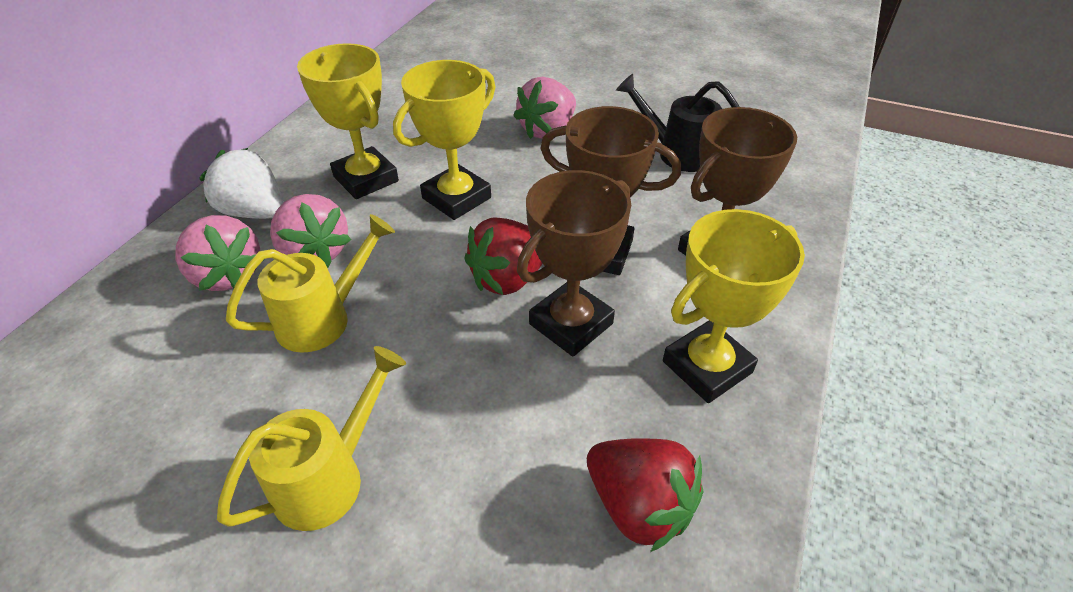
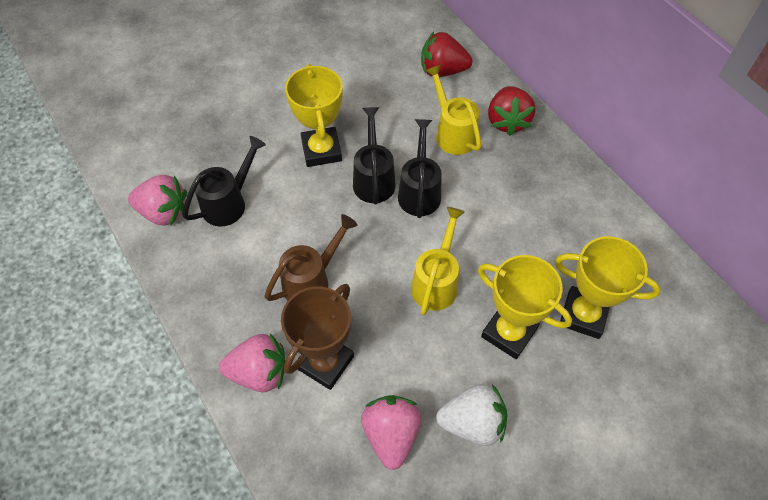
black watering can: [616,74,739,172] = 1 -> [183,136,266,226] [353,107,396,205] [398,119,442,218] = 3
brown trophy: [517,170,631,356] [540,106,681,275] [678,107,797,255] = 3 -> [281,284,354,390] = 1
brown watering can: none = 0 -> [265,214,358,301] = 1

